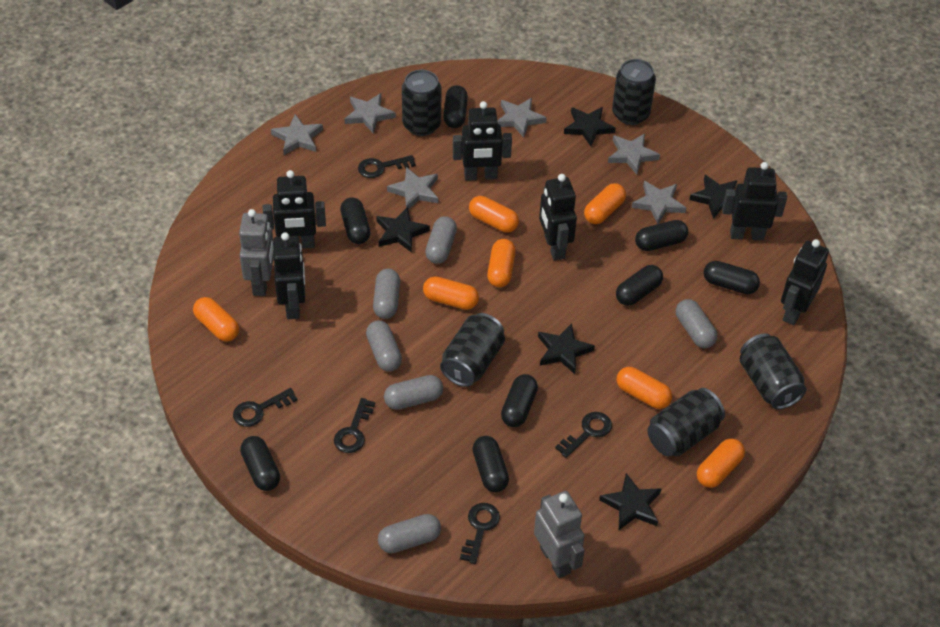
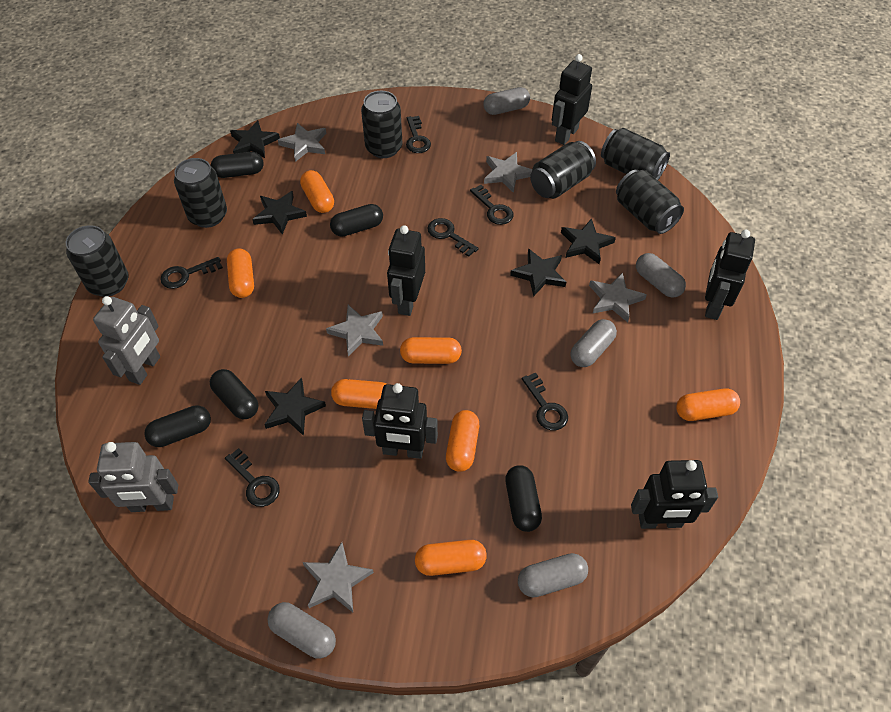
black can: [402,70,442,136] [440,313,505,387] [612,59,656,125] [647,388,725,457] [740,333,806,409] = 5 -> [66,225,129,297] [174,158,227,228] [361,91,403,158] [530,141,596,199] [601,128,670,180] [616,169,684,234] = 6
black capsule: [240,436,280,491] [340,197,370,244] [443,85,468,128] [472,436,509,492] [501,374,538,427] [616,265,663,306] [635,220,688,251] [703,261,760,294] = 8 -> [144,405,211,447] [210,369,259,419] [211,152,264,178] [330,204,383,237] [505,465,542,532] = 5
black key: [233,388,297,427] [334,398,375,453] [358,155,416,178] [460,503,500,564] [555,412,612,458] = 5 -> [160,257,223,289] [225,448,280,507] [406,116,431,153] [427,218,479,257] [470,185,513,225] [522,372,568,430] = 6
black robot: [263,170,326,248] [273,232,305,319] [453,101,512,181] [539,174,577,260] [722,162,787,241] [781,239,829,325] = 6 -> [362,383,438,459] [387,225,425,316] [552,54,592,145] [631,460,718,529] [705,229,755,320] = 5
grey capsule: [366,320,402,371] [373,269,400,319] [378,514,441,553] [384,375,443,410] [425,216,457,264] [676,299,717,348] = 6 -> [267,602,336,659] [483,87,530,115] [518,553,588,598] [571,319,617,367] [636,253,686,298] = 5
grey star: [271,114,323,155] [345,93,396,133] [387,167,438,210] [497,98,547,138] [608,134,660,175] [632,181,686,224] = 6 -> [278,123,326,162] [303,542,374,612] [326,305,383,357] [484,152,532,193] [589,272,647,322] = 5

